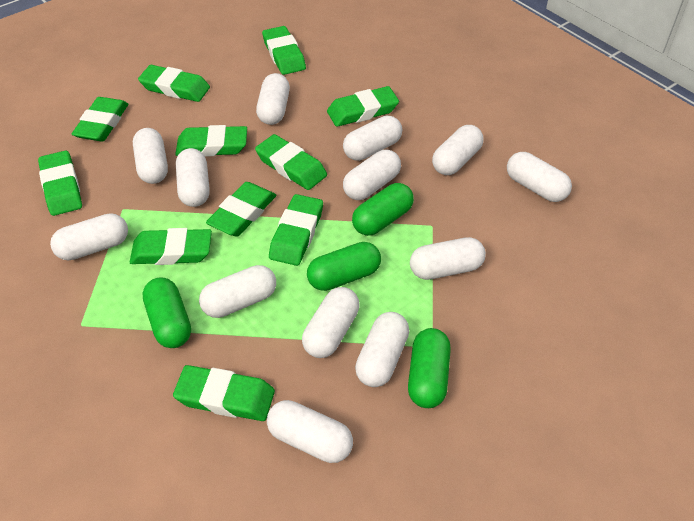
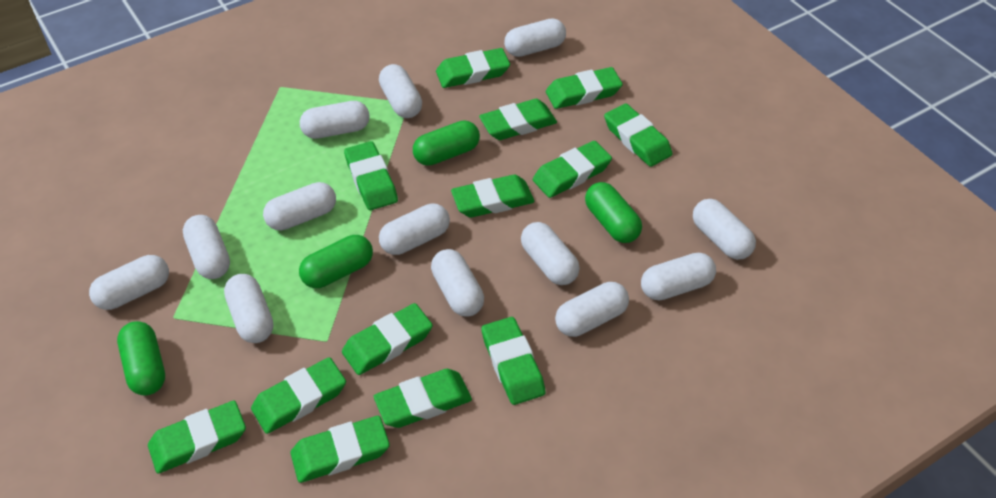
green eraser: [38,151,82,216] [72,97,128,141] [130,228,212,265] [138,65,210,102] [173,365,275,421] [175,125,247,156] [206,182,276,237] [255,134,327,190] [262,26,306,75] [269,194,323,266] [327,86,399,127] = 11 -> [148,400,246,474] [251,357,346,434] [290,416,390,483] [342,303,433,375] [344,141,398,210] [374,369,472,428] [436,48,510,88] [451,175,535,217] [479,99,557,140] [482,317,545,405] [533,141,612,198] [546,67,623,109] [604,103,672,167] = 13

